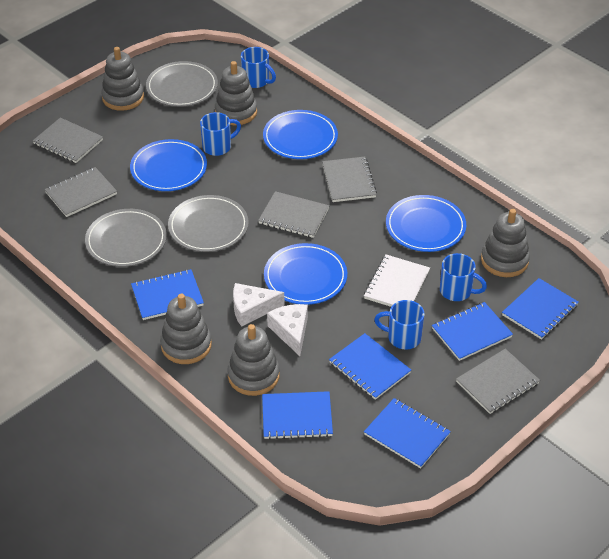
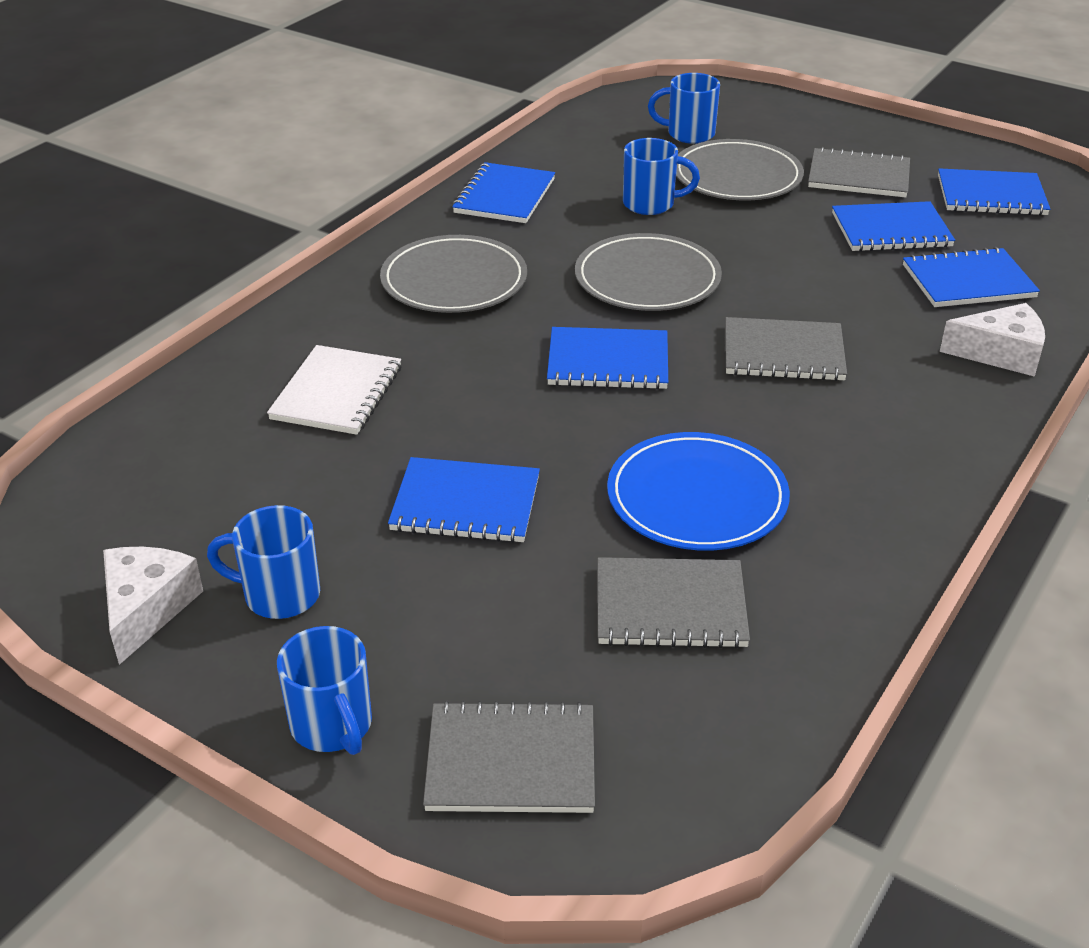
blue plate: [130,139,207,191] [263,110,338,159] [264,243,347,305] [386,195,466,252] = 4 -> [607,432,790,551] = 1
grey notebook: [33,117,103,163] [44,167,117,217] [258,191,329,238] [322,157,377,202] [456,349,540,414] = 5 -> [423,700,595,813] [597,557,750,649] [725,317,847,381] [808,147,910,197] = 4
grey stacking toy: [101,47,144,111] [160,294,212,364] [215,61,257,125] [227,324,280,396] [481,209,530,277] = 5 -> none = 0

